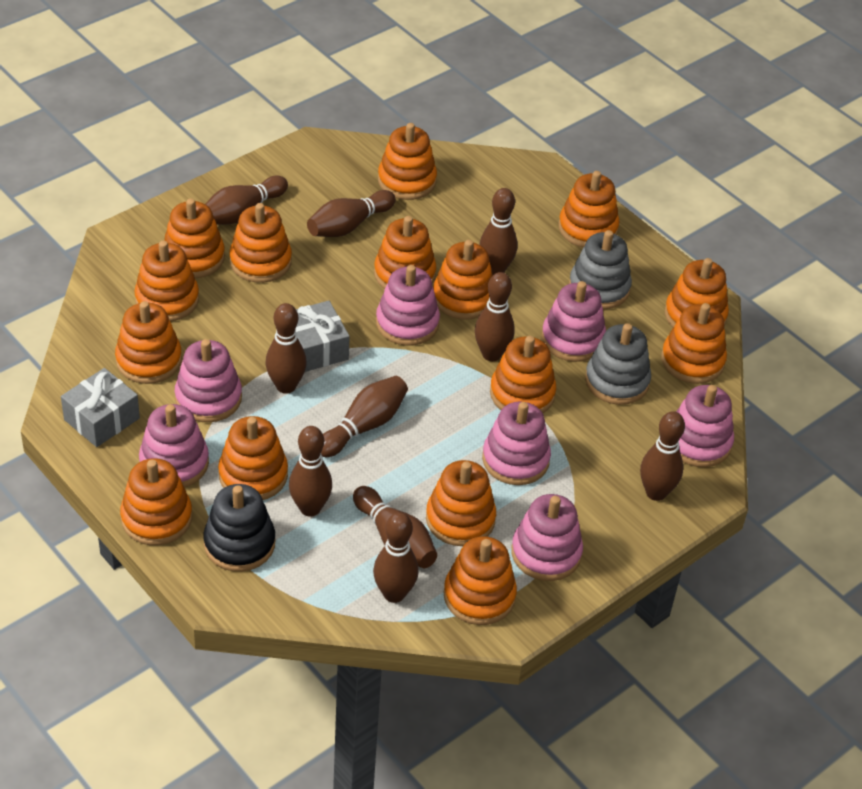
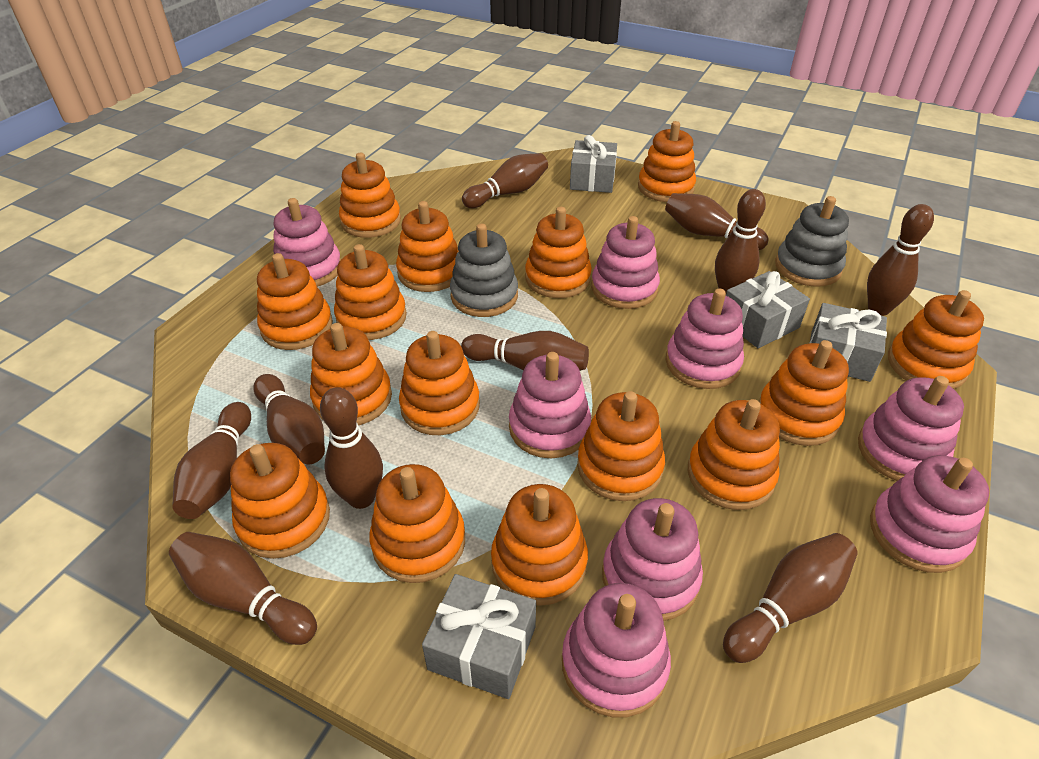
black stacking toy: [203,484,275,572] = 1 -> none = 0
grey gift: [61,368,140,447] [295,301,350,372] = 2 -> [422,574,536,699] [570,135,617,193] [726,271,810,348] [810,303,887,382] = 4
pink stacking toy: [139,404,209,487] [175,339,242,422] [376,265,440,346] [482,402,551,485] [511,494,583,581] [542,281,606,362] [676,385,734,467] = 7 -> [273,198,341,287] [509,352,591,459] [562,583,671,717] [591,216,660,309] [602,498,703,621] [666,288,744,389] [858,376,964,481] [870,455,989,573] = 8

